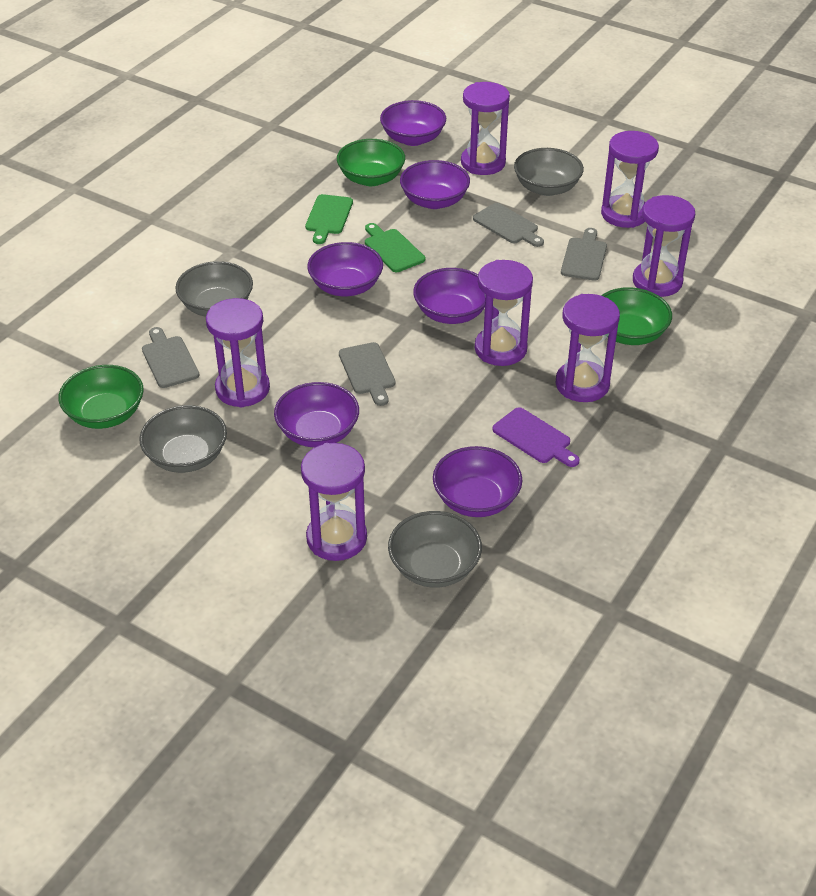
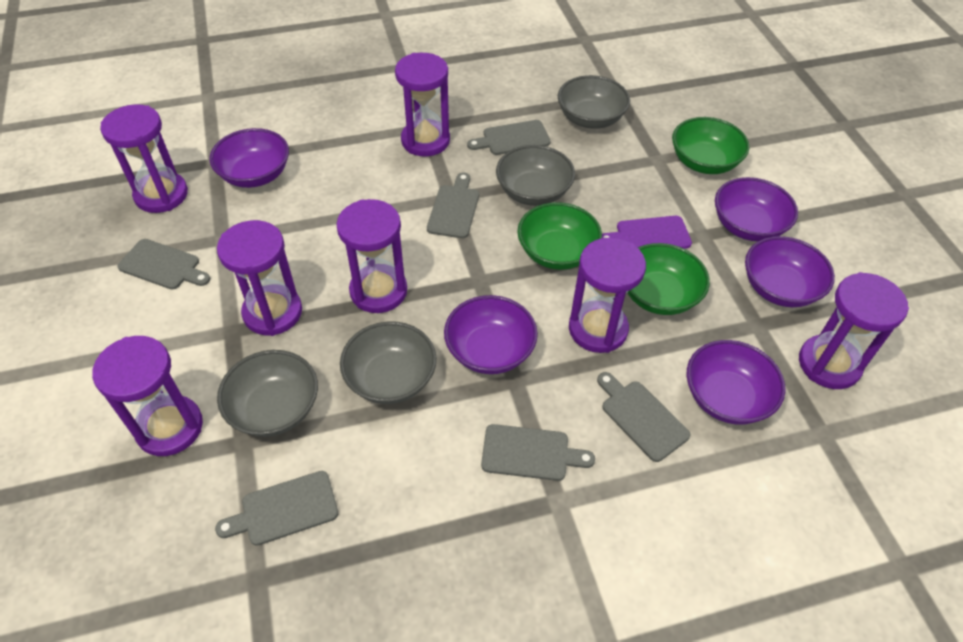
green cutting board: [305,194,353,244] [365,223,425,272] = 2 -> none = 0
grey cutting board: [142,327,200,388] [339,342,395,406] [473,203,544,247] [561,228,607,281] = 4 -> [117,239,210,290] [215,471,338,546] [427,173,479,238] [467,120,550,155] [481,424,595,481] [597,372,690,462] = 6
purple bowl: [274,382,359,447] [307,242,383,296] [380,100,446,146] [400,160,470,209] [413,268,485,324] [433,446,522,517] = 6 -> [209,128,289,188] [444,295,538,374] [687,340,786,425] [715,177,798,241] [745,236,835,307] = 5

